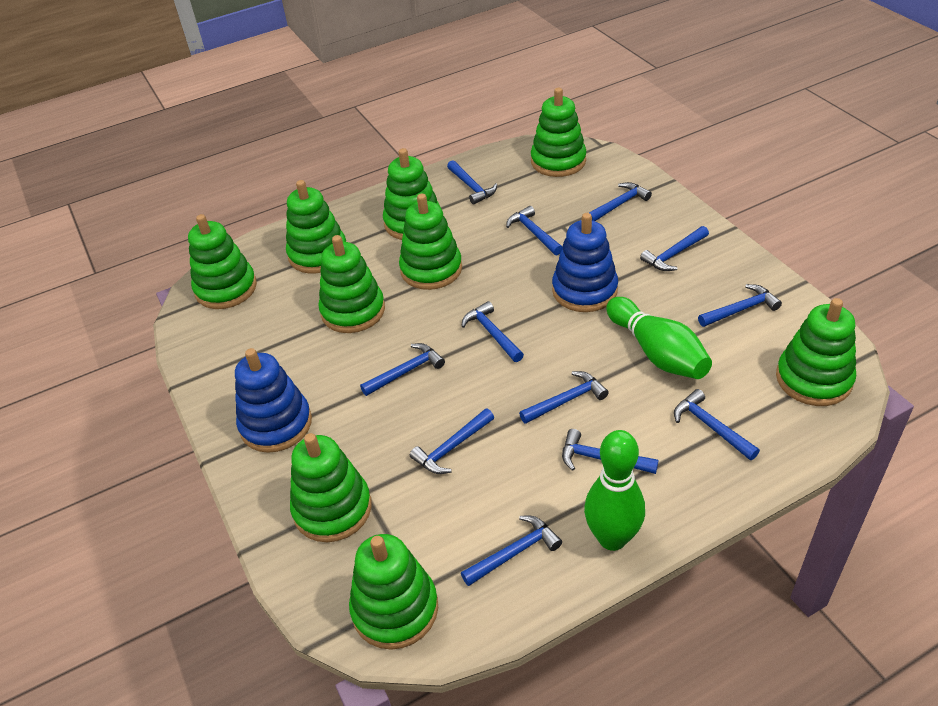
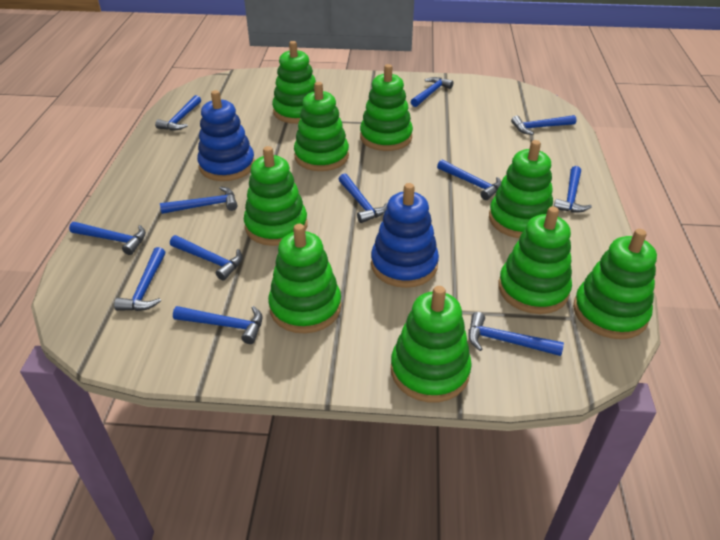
green bowling pin: [584,430,645,551] [606,297,712,379] = 2 -> none = 0

